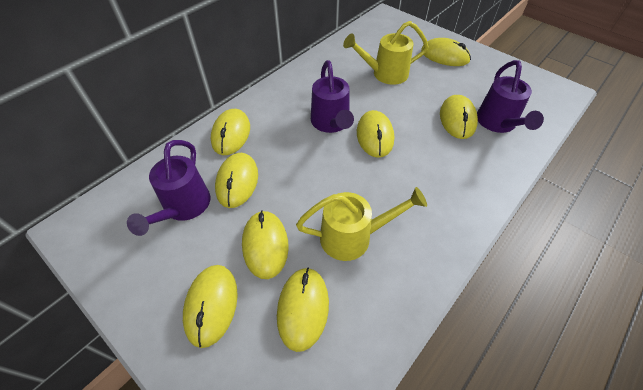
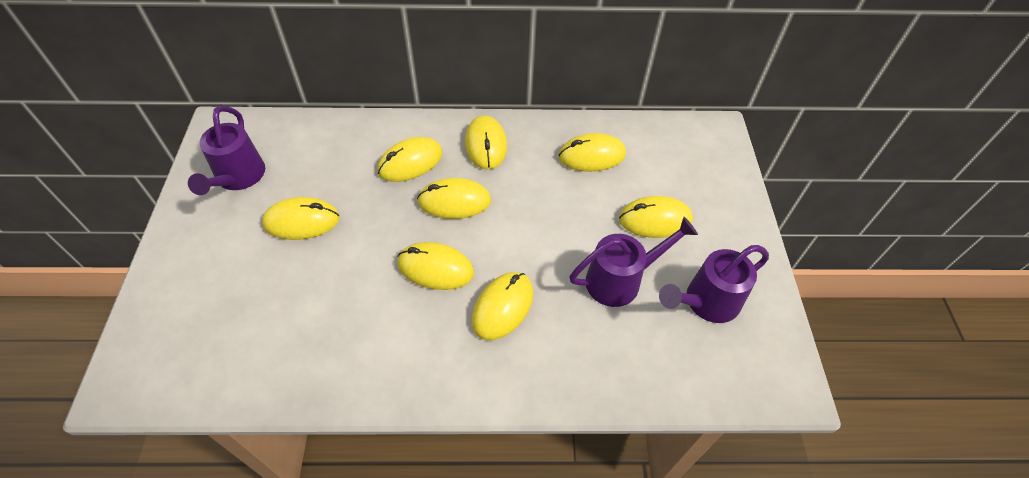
yellow watering can: [296,187,427,261] [343,21,428,85] = 2 -> none = 0

